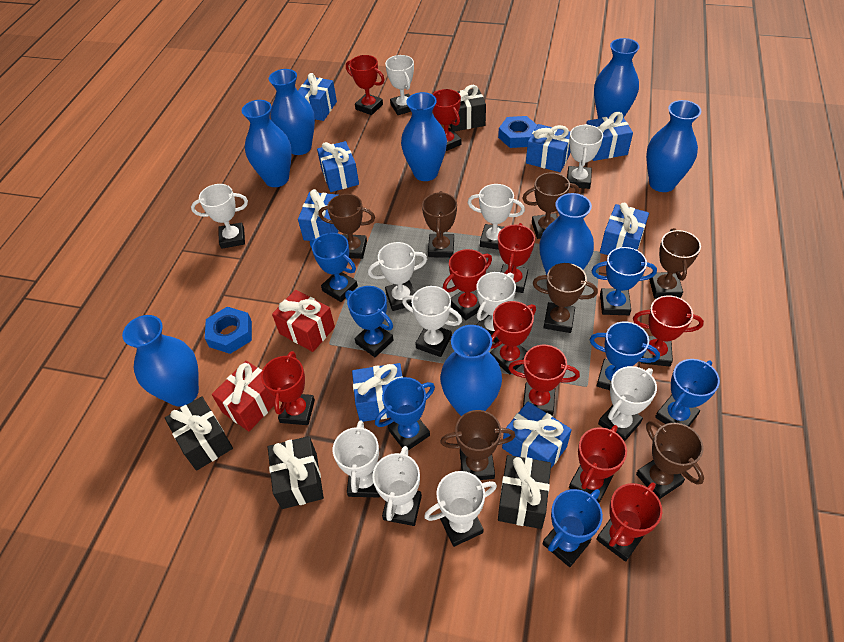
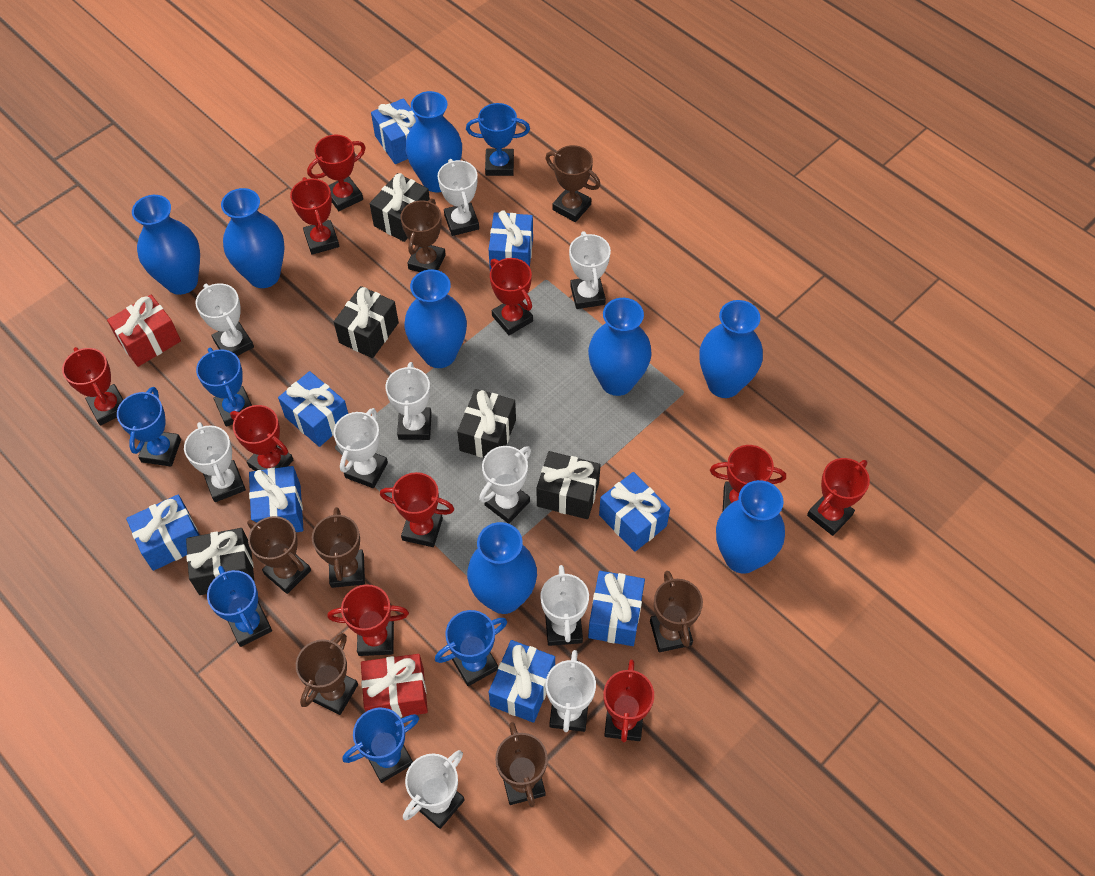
black gift: [165,397,233,471] [268,436,324,509] [450,85,486,131] [498,455,551,529] = 4 -> [186,528,254,595] [334,286,399,358] [370,173,430,242] [457,389,516,458] [536,451,601,519] = 5
blue nut: [205,307,252,354] [498,116,537,148] = 2 -> none = 0
blue trophy: [310,233,358,302] [345,286,393,357] [375,377,435,450] [543,489,603,567] [589,322,660,390] [591,247,657,315] [655,359,720,426] = 7 -> [117,387,181,466] [196,348,252,427] [207,566,272,647] [343,708,419,783] [435,610,507,686] [466,103,530,176] = 6
white trophy: [191,184,248,249] [333,420,380,497] [368,242,427,311] [372,446,422,526] [385,55,414,115] [402,286,462,357] [424,471,497,547] [468,184,525,250] [476,272,516,343] [567,124,603,189] [598,366,657,442] = 11 -> [184,422,246,502] [195,283,254,356] [333,408,388,488] [385,362,432,440] [403,750,464,829] [437,159,479,236] [479,446,531,524] [540,565,589,646] [546,650,596,732] [569,231,611,309] = 10

